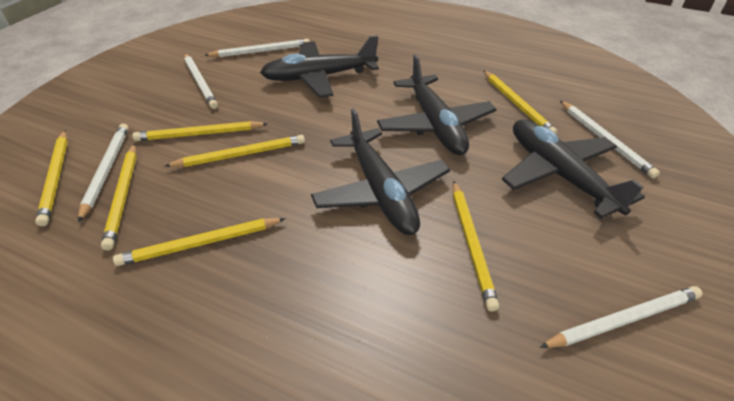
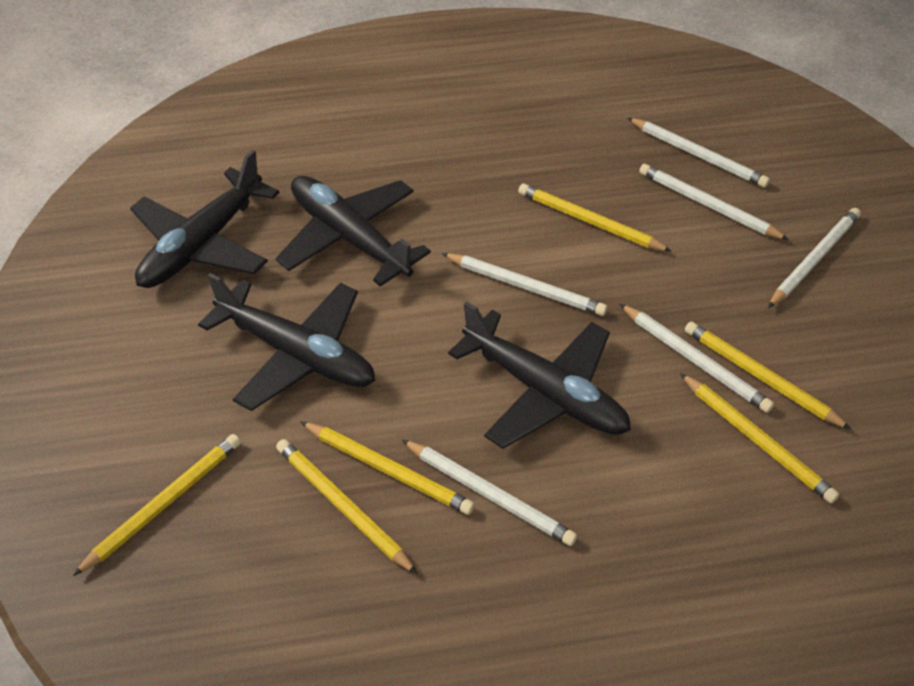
white pencil: [78,124,129,223] [184,54,218,109] [204,39,310,57] [539,286,702,348] [560,101,660,179] = 5 -> [402,440,577,546] [442,253,607,316] [620,304,774,413] [628,118,770,188] [639,164,789,240] [768,208,861,308] = 6
yellow pencil: [35,130,68,226] [101,144,137,250] [113,218,286,266] [132,121,268,141] [165,135,305,167] [453,181,499,312] [484,71,558,134] = 7 -> [73,434,241,576] [276,439,417,574] [301,422,475,515] [518,184,672,252] [680,373,839,503] [685,321,851,429] = 6

